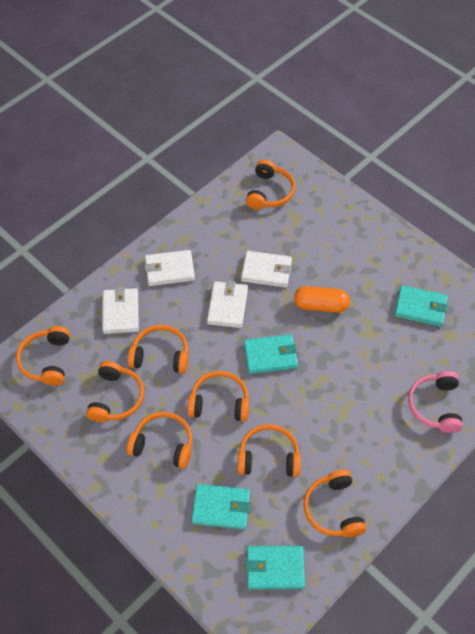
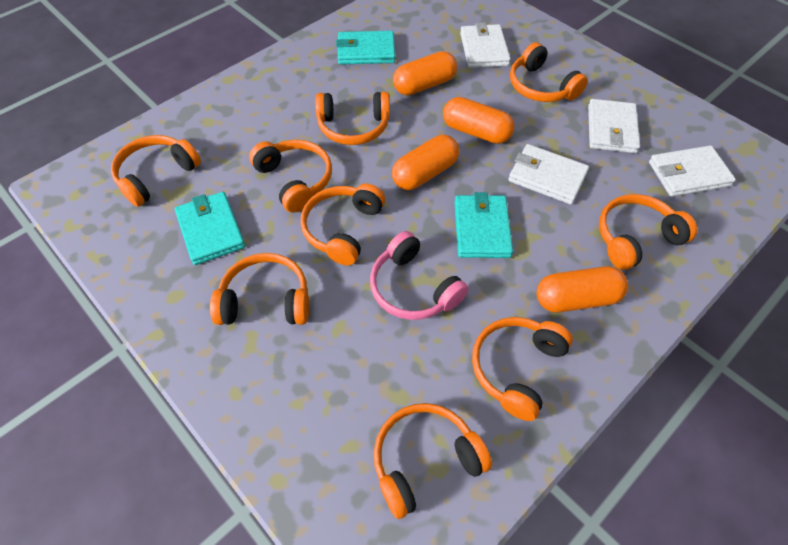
orange capsule: [294,286,350,313] = 1 -> [392,135,459,190] [393,51,457,95] [443,97,515,144] [536,266,628,312] = 4
orange headphones: [16,326,70,386] [86,361,144,422] [127,412,192,469] [128,325,188,373] [187,371,249,422] [237,424,301,477] [246,160,295,210] [303,470,366,537] = 8 -> [111,135,201,207] [210,253,309,325] [249,140,332,213] [300,184,385,266] [315,92,390,145] [374,403,492,519] [472,317,573,421] [510,42,588,102] [599,194,698,270] = 9
turquoise wallet: [191,484,250,530] [244,334,298,374] [246,546,305,589] [395,285,448,327] = 4 -> [175,192,246,265] [336,31,395,64] [455,192,513,258] = 3

